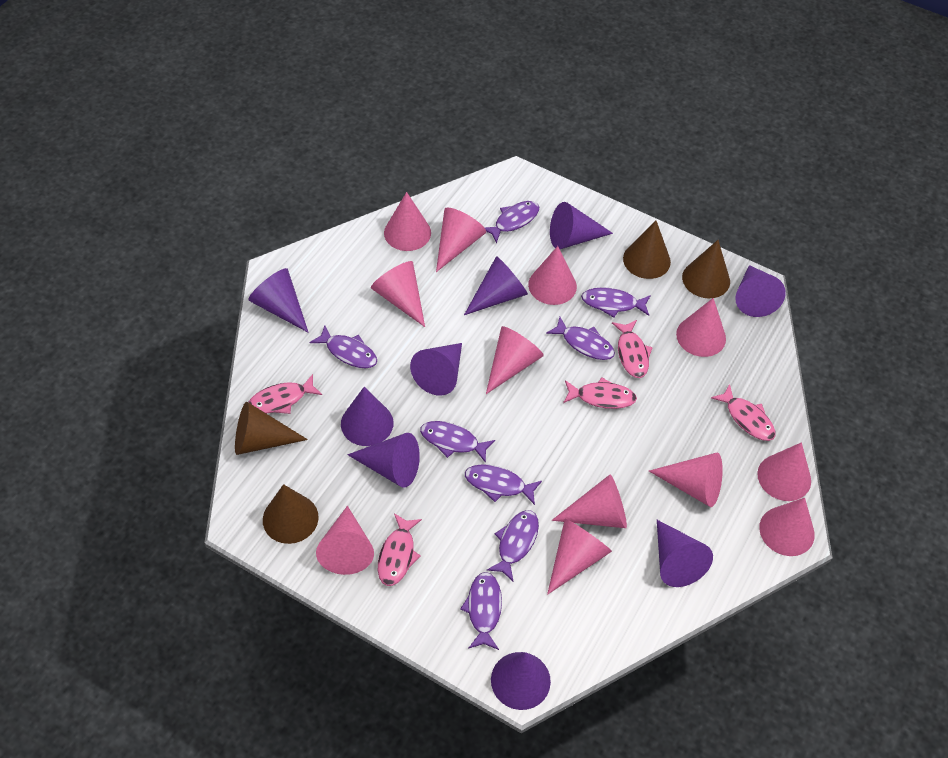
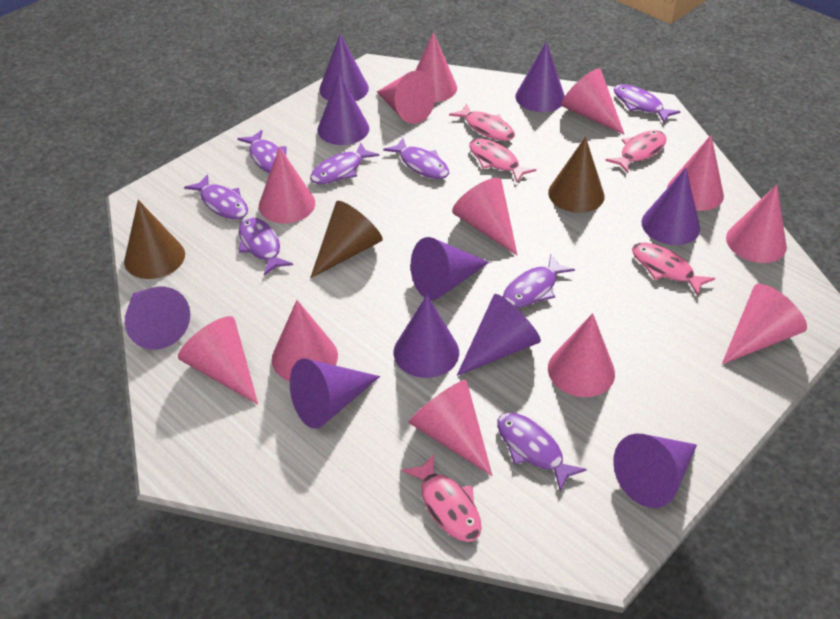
brown cone: [235,401,308,455] [263,484,319,544] [623,220,671,279] [682,240,730,298] = 4 -> [124,200,185,279] [310,201,383,278] [548,137,605,213] = 3
purple cone: [248,268,309,333] [341,387,394,446] [347,433,420,488] [410,343,462,396] [464,256,528,315] [491,652,551,710] [550,202,613,249] [657,520,713,587] [735,265,786,317] = 9 -> [125,287,190,350] [290,359,380,429] [317,72,369,145] [319,33,369,101] [394,295,459,378] [411,237,489,300] [457,294,541,376] [515,41,565,112] [613,434,697,508] [641,168,700,245] = 10

